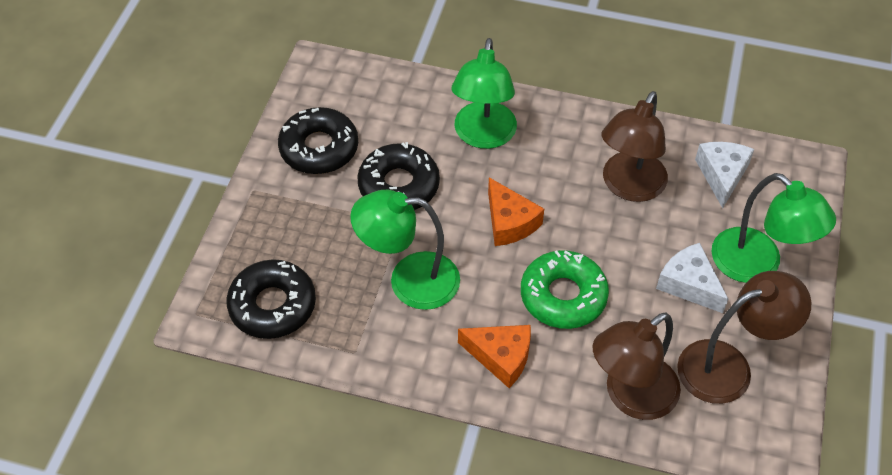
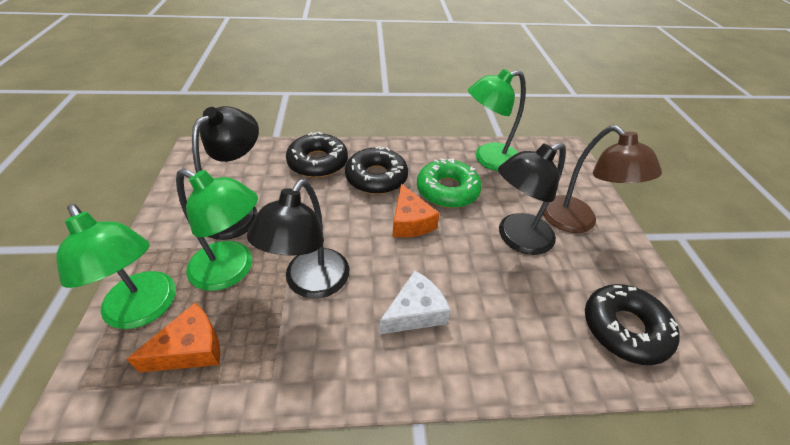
black lamp: none = 0 -> [192,106,259,240] [247,179,350,298] [498,142,566,255] = 3
brown lamp: [593,312,681,420] [602,91,668,202] [677,271,811,404] = 3 -> [542,125,662,233] = 1
white cheese: [656,243,728,313] [695,142,754,208] = 2 -> [380,270,451,334] = 1

